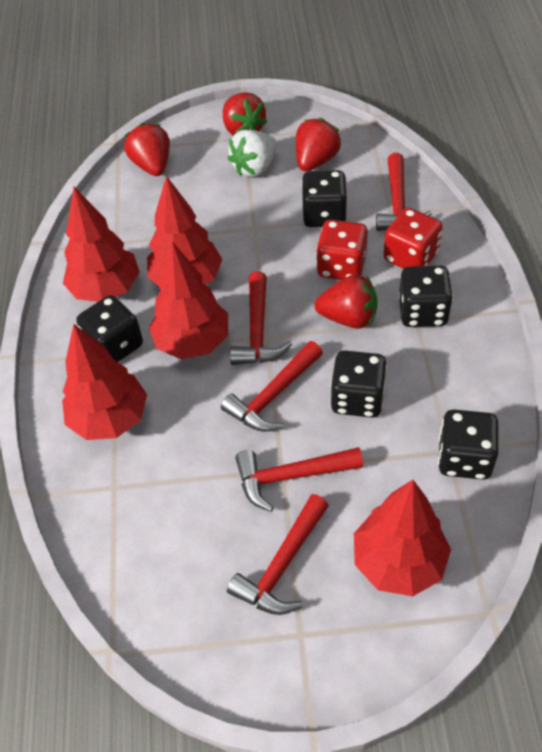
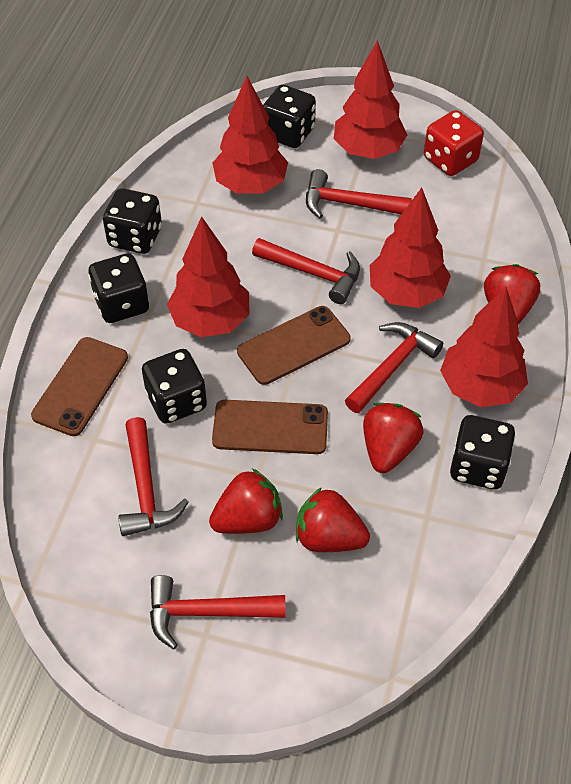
brown phone: none = 0 -> [31,337,128,436] [212,400,328,454] [237,306,351,385] = 3
red dice: [316,220,368,280] [383,208,443,269] = 2 -> [424,110,484,176] = 1
white strawberry: [228,130,277,177] = 1 -> none = 0

